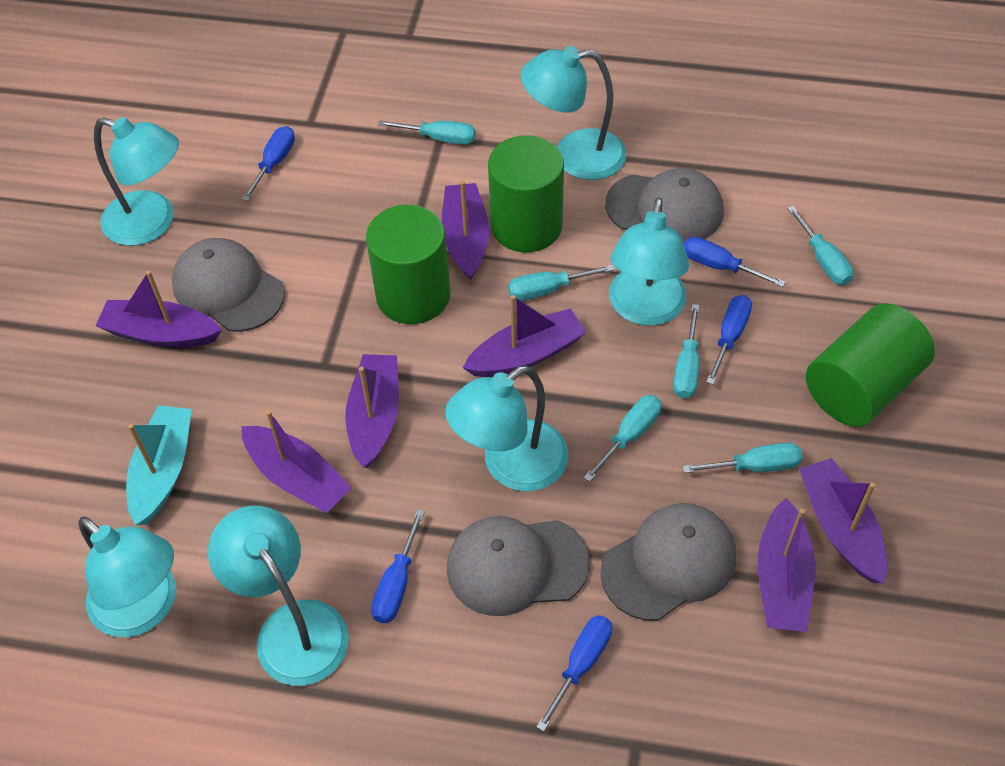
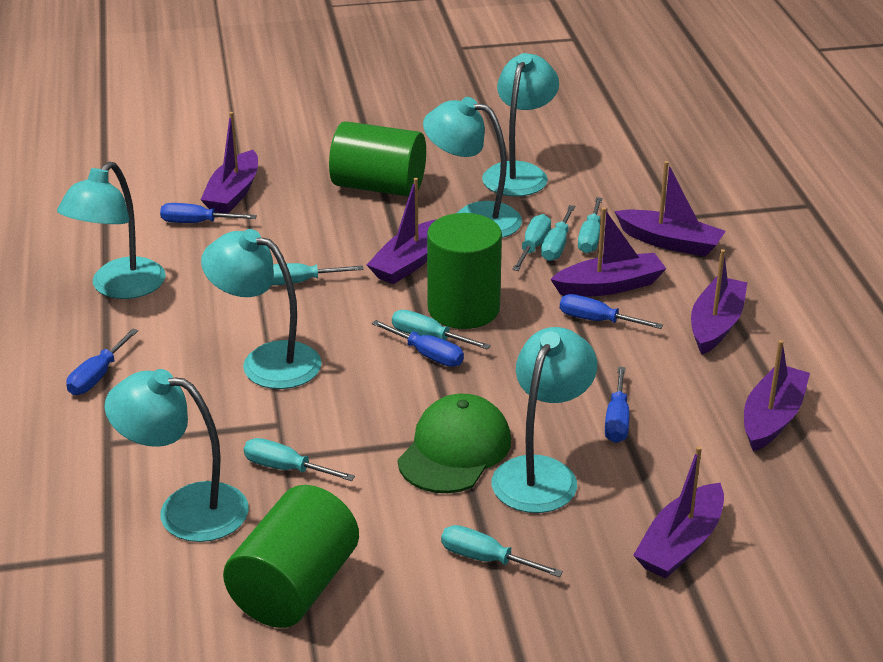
green cap: none = 0 -> [398,394,511,493] = 1
grey cap: [172,238,285,332] [447,516,590,616] [600,503,736,621] [605,168,724,243] = 4 -> none = 0
turquoise boat: [126,406,192,525] = 1 -> none = 0
turquoise screwdriver: [378,120,476,145] [508,265,614,301] [584,395,661,482] [673,304,699,399] [682,443,803,473] [787,206,854,285] = 6 -> [244,438,355,481] [272,263,363,285] [392,310,491,350] [441,525,563,577] [512,214,551,271] [541,205,575,261] [578,197,602,254] = 7

